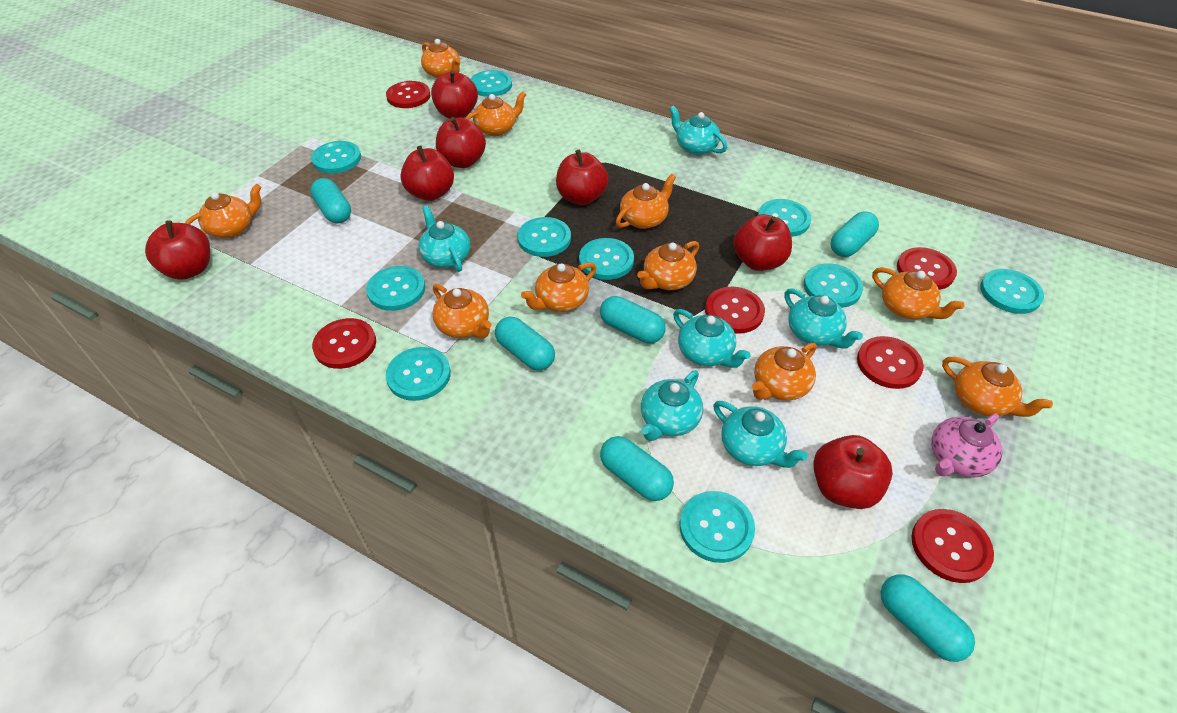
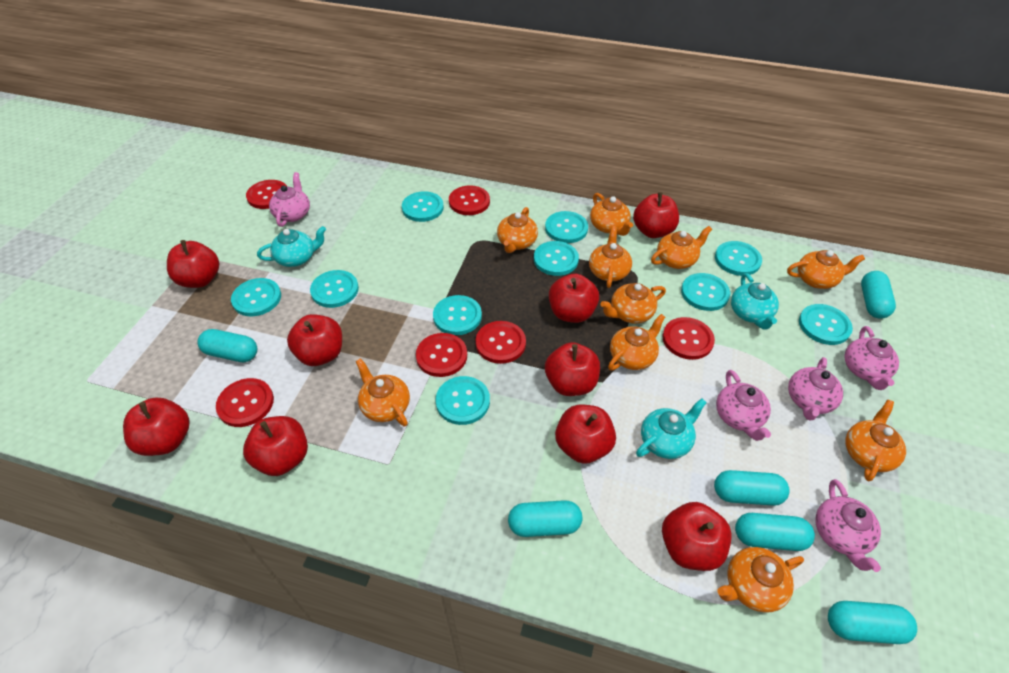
pink teapot: [931,414,1003,478] = 1 -> [269,172,310,227] [716,370,771,441] [788,357,843,421] [816,479,881,572] [844,326,899,390] = 5
red apple: [145,220,210,280] [400,145,454,201] [431,70,478,119] [436,117,486,168] [556,150,609,205] [733,214,792,271] [813,435,893,509] = 7 -> [123,398,190,456] [167,240,219,288] [243,416,308,476] [287,314,342,366] [545,342,600,396] [549,274,599,323] [555,405,616,464] [633,192,679,238] [662,502,732,571] = 9
turquoise teapot: [418,205,470,272] [641,370,703,441] [669,106,727,155] [673,309,751,368] [713,401,808,468] [784,288,863,349] = 6 -> [257,226,326,267] [636,398,707,459] [731,273,779,330] = 3

